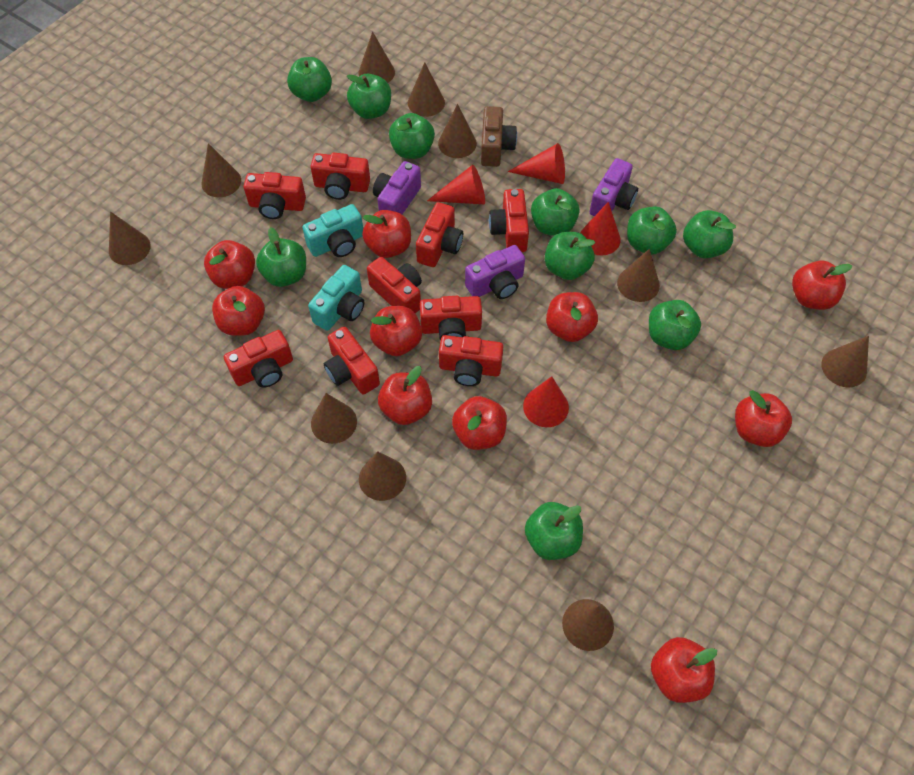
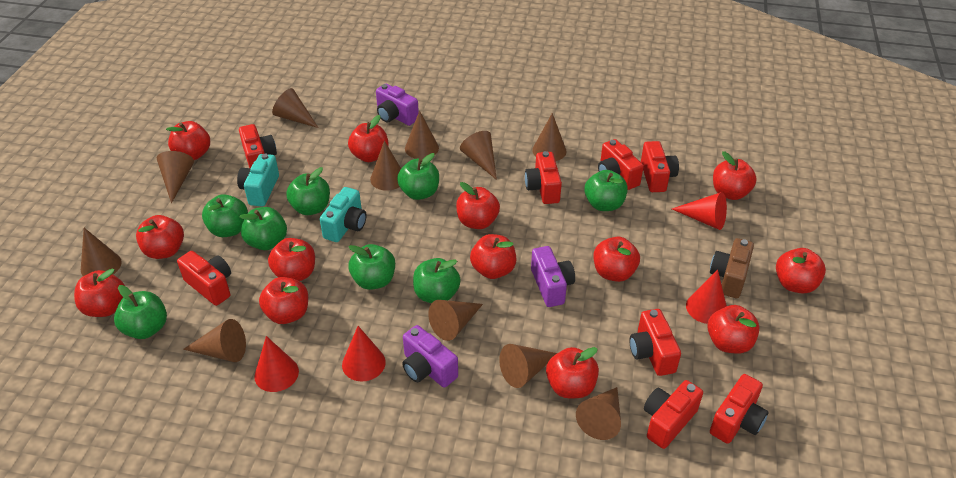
brown cone: [109,212,151,265] [202,143,241,197] [311,393,357,444] [358,31,395,83] [359,451,406,501] [408,62,445,117] [438,104,477,158] [562,599,614,651] [617,249,660,302] [821,336,869,388] = 10 -> [81,228,122,276] [157,151,194,203] [183,319,246,362] [272,88,318,128] [370,141,401,191] [405,110,439,159] [428,300,483,341] [460,131,497,180] [499,344,557,388] [532,113,566,161] [576,387,621,440] = 11
green apple: [256,227,306,287] [287,57,332,102] [347,74,391,119] [389,113,435,159] [525,502,583,560] [531,188,580,236] [545,232,595,280] [627,207,677,254] [649,300,701,350] [683,210,736,258] = 10 -> [114,285,167,339] [202,194,248,237] [239,207,287,250] [286,167,330,215] [349,244,395,290] [397,153,439,200] [413,258,461,303] [585,170,628,211] = 8
red apple: [204,240,255,289] [212,286,265,336] [362,210,411,258] [370,306,422,356] [378,366,432,425] [452,396,507,450] [546,292,598,342] [651,637,717,703] [735,390,792,447] [792,261,852,310] = 10 -> [74,269,125,317] [136,215,184,259] [166,121,210,160] [259,277,308,324] [268,238,315,281] [348,115,389,162] [456,182,500,229] [470,234,516,279] [546,347,599,398] [594,237,640,282] [707,305,759,354] [713,151,757,200] [776,248,826,293] = 13
red camera: [224,330,293,388] [243,172,306,219] [310,152,370,200] [324,327,380,394] [367,257,422,313] [416,202,463,267] [420,296,482,341] [439,335,503,386] [489,189,529,252] = 9 -> [177,251,231,306] [239,124,277,168] [525,151,562,204] [598,139,644,190] [629,309,681,376] [641,141,679,192] [644,380,703,449] [710,374,769,444] = 8

